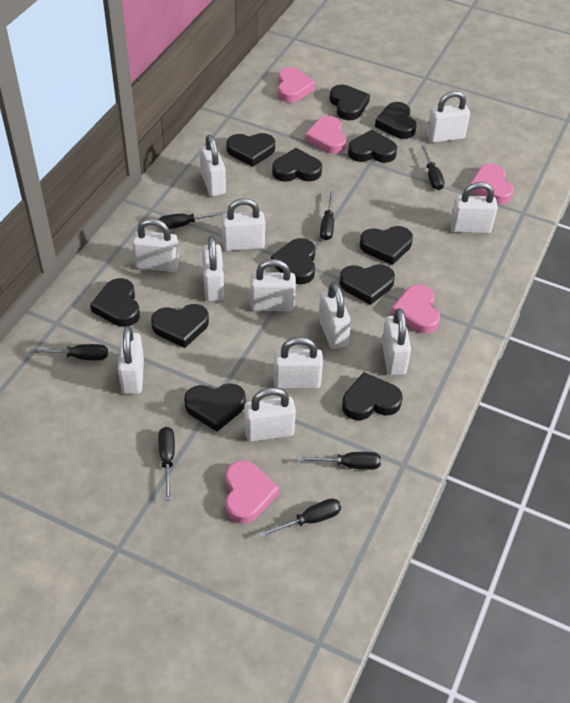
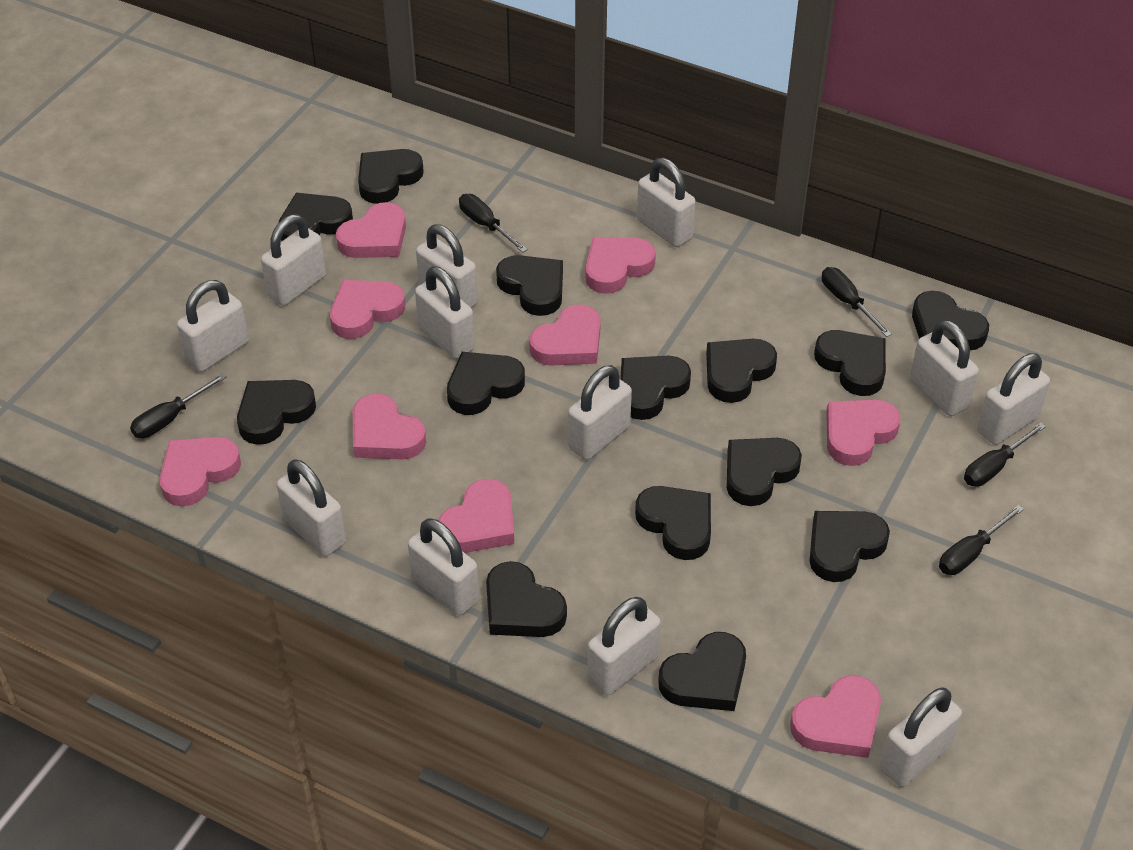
black heart: [90,278,140,327] [151,304,209,348] [184,383,246,432] [227,133,275,167] [271,238,316,284] [272,148,322,182] [330,85,370,120] [339,264,395,305] [342,372,403,420] [348,130,397,163] [360,226,413,265] [375,102,416,139] = 12 -> [237,380,316,445] [279,193,353,241] [358,149,424,204] [447,352,525,415] [486,561,567,637] [496,255,563,316] [620,356,691,420] [635,486,711,560] [658,632,746,711] [706,339,777,403] [727,438,802,506] [810,511,890,582] [814,330,886,396] [912,291,989,350] = 14
black screwdriver: [29,344,108,360] [158,427,175,501] [159,211,226,229] [259,498,341,538] [297,452,381,470] [320,191,334,241] [421,145,445,190] = 7 -> [130,373,227,438] [459,194,528,253] [822,267,892,337] [939,505,1024,575] [964,423,1046,487] = 5
pink heart: [225,461,279,524] [278,67,316,103] [305,116,346,154] [391,285,440,334] [470,164,514,204] = 5 -> [160,437,241,507] [330,280,405,339] [336,202,406,258] [353,394,426,460] [438,479,514,553] [529,304,601,365] [585,237,656,294] [790,675,881,758] [826,400,901,466] = 9

